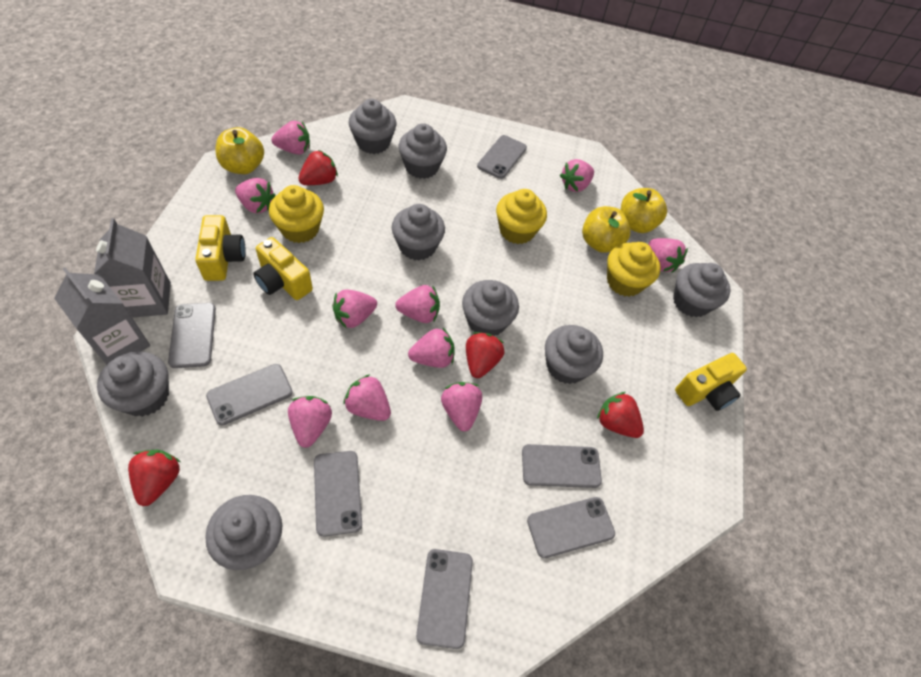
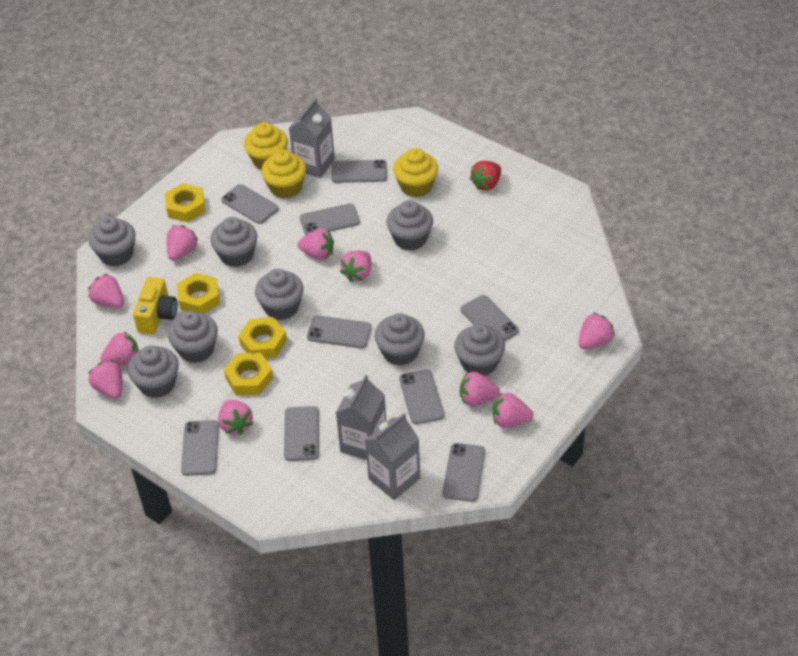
grey carton: [54,268,150,365] [94,218,171,318] = 2 -> [289,98,335,178] [336,374,387,460] [365,413,420,500] = 3
grey phone: [168,303,216,368] [206,364,293,425] [314,451,362,537] [416,549,473,649] [477,135,527,179] [522,444,602,488] [527,497,615,558] = 7 -> [181,420,219,476] [221,184,279,224] [284,406,319,461] [300,203,360,235] [307,315,372,348] [331,160,387,183] [399,369,444,424] [442,443,485,502] [461,295,519,341] = 9
red strawberry: [128,450,180,506] [298,150,338,185] [466,332,504,378] [597,392,644,438] = 4 -> [469,161,501,190] = 1
yellow apple: [216,127,264,174] [582,206,631,253] [621,188,667,233] = 3 -> none = 0
yellow camera: [195,215,246,281] [253,237,313,300] [675,353,747,411] = 3 -> [133,277,177,334] = 1
yellow nut: none = 0 -> [165,183,206,222] [177,273,220,314] [224,353,273,395] [239,317,287,358] = 4

